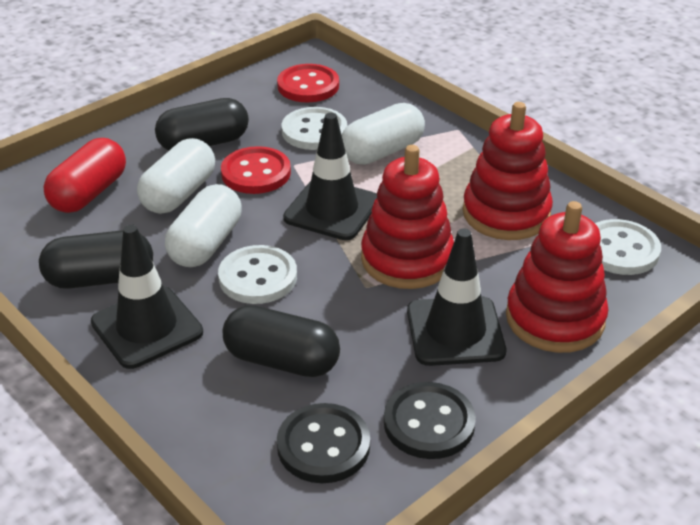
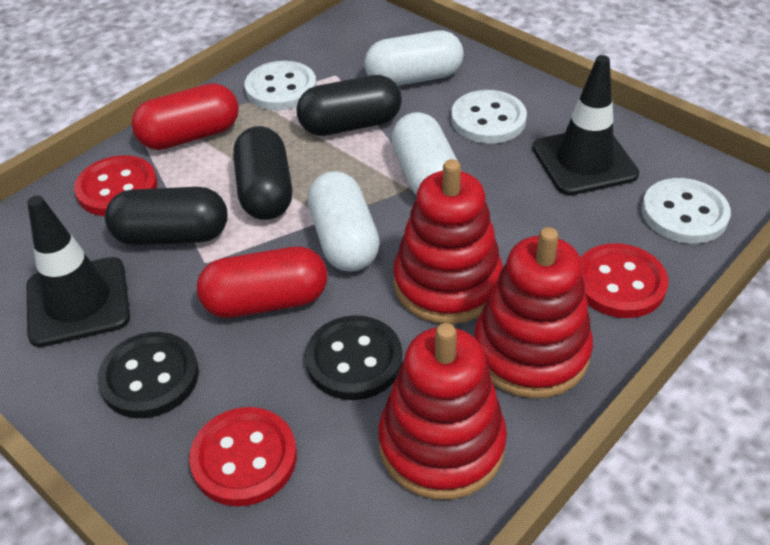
black traffic cone: [91,225,203,369] [283,113,377,240] [407,228,506,366] = 3 -> [27,196,130,347] [533,55,639,195] = 2
red button: [221,146,291,194] [277,64,339,102] = 2 -> [74,155,158,216] [189,407,297,506] [580,243,668,318] = 3
red capsule: [43,138,126,213] = 1 -> [132,83,239,150] [197,247,327,318] = 2

